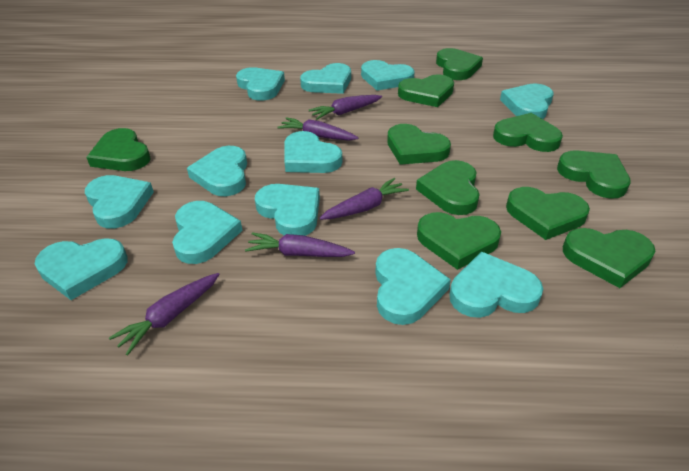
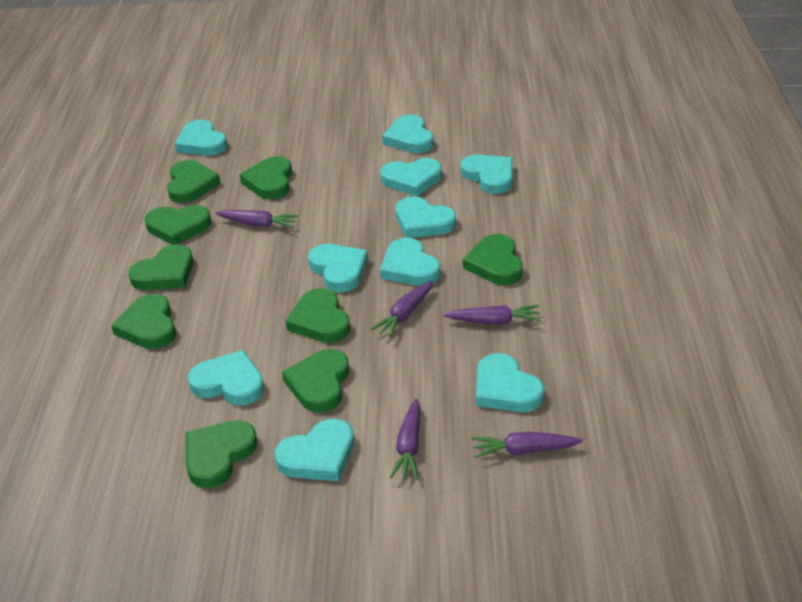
green heart: [86,128,151,171] [387,124,451,165] [398,74,454,107] [416,160,480,215] [417,212,501,270] [436,48,483,80] [493,113,563,152] [506,187,590,240] [557,150,631,199] [563,228,656,288] = 10 -> [111,294,176,349] [129,244,194,290] [145,205,211,245] [167,160,221,203] [186,420,257,488] [239,156,292,199] [282,349,349,413] [286,288,350,343] [463,234,523,285] = 9
turquoise heart: [35,238,128,300] [85,175,154,229] [172,201,243,264] [187,146,247,196] [236,67,285,101] [255,184,320,236] [285,131,342,173] [300,63,351,94] [361,60,415,91] [375,248,451,325] [449,252,543,318] [500,83,554,119] = 12 -> [175,120,227,156] [188,350,264,405] [274,419,354,481] [308,244,368,292] [380,158,442,196] [380,238,441,286] [382,115,434,153] [396,196,456,238] [461,154,513,194] [476,353,544,412] = 10

